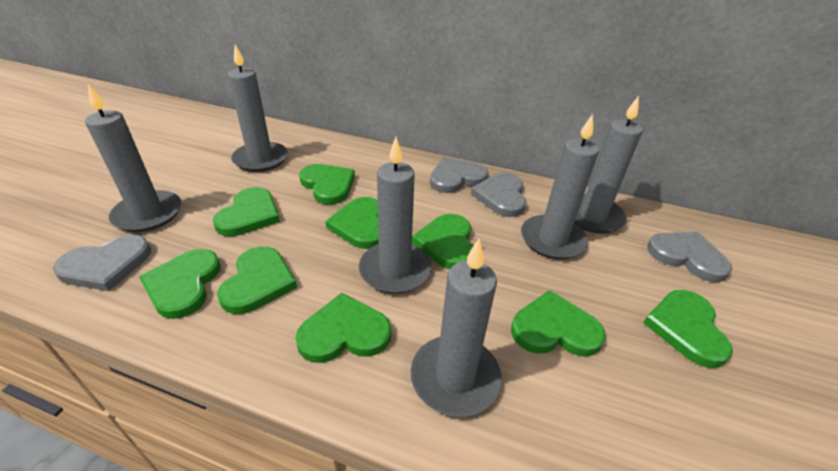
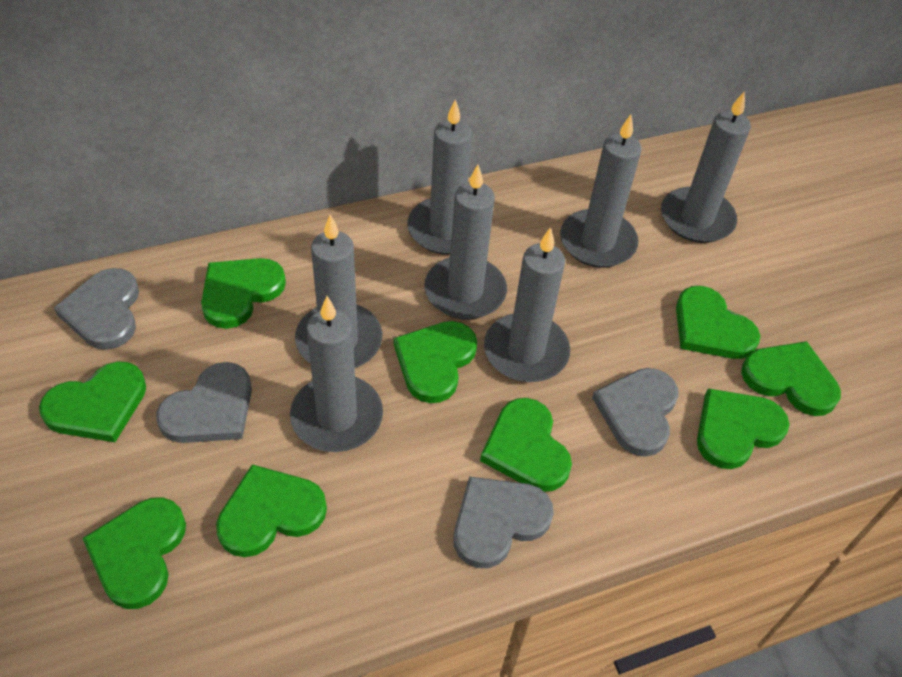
grey candle: [85,84,181,232] [228,45,288,172] [359,137,431,294] [411,239,502,417] [521,114,599,260] [574,96,643,234] = 6 -> [290,296,383,452] [295,214,382,368] [407,100,472,255] [424,164,507,320] [484,227,570,382] [560,115,641,268] [661,91,751,243] = 7

